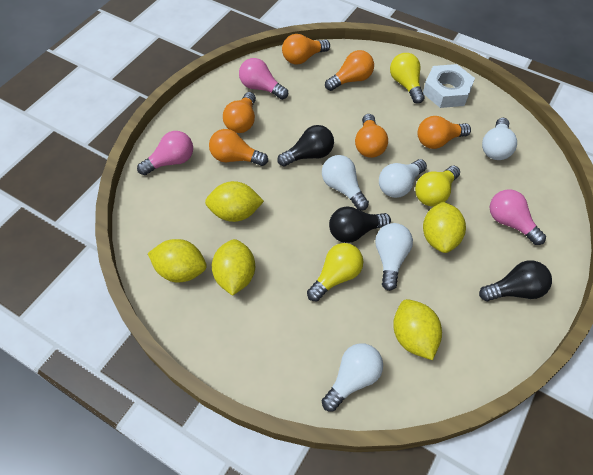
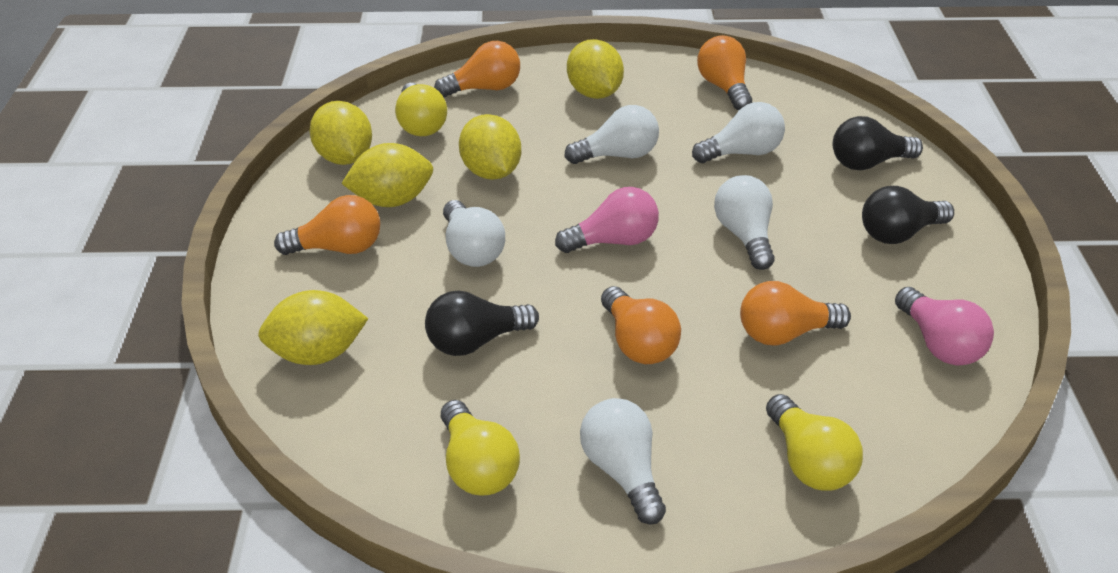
orange light bulb: [209,129,268,166] [223,92,256,133] [282,34,330,65] [325,50,374,91] [355,114,388,158] [418,116,471,149] = 6 -> [274,195,380,255] [434,41,520,97] [601,286,681,364] [697,35,752,110] [740,281,851,345] = 5
pink light bulb: [137,131,193,175] [239,58,288,100] [490,189,546,245] = 3 -> [555,187,659,253] [895,287,994,365] = 2
white nut: [423,64,475,108] = 1 -> none = 0

